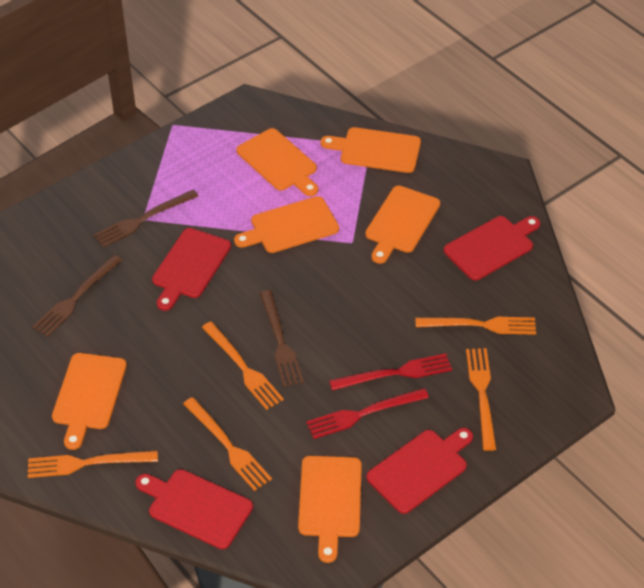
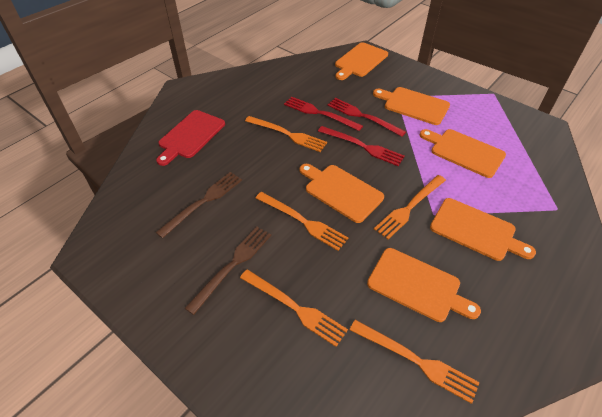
brown fork: [32,255,122,337] [94,190,199,247] [260,290,304,387] = 3 -> [156,172,242,238] [185,227,271,315] = 2
red cutting board: [135,469,253,549] [152,228,231,311] [366,428,473,514] [444,216,540,280] = 4 -> [156,110,225,166] = 1
red fork: [306,388,429,439] [329,353,452,391] = 2 -> [284,97,363,131] [318,126,405,166] [327,98,406,137] = 3

